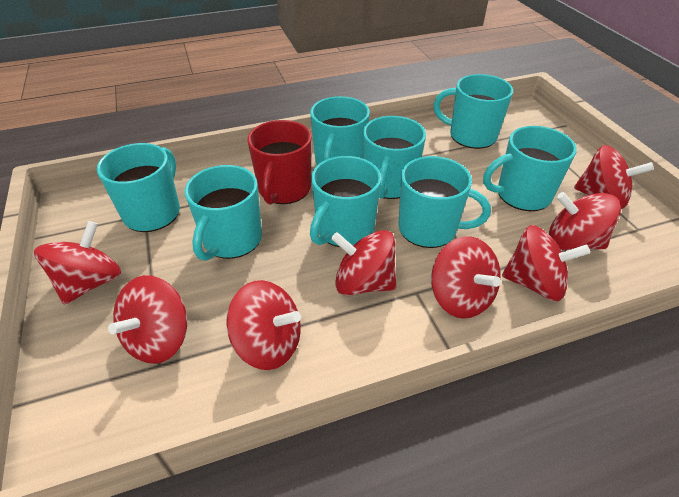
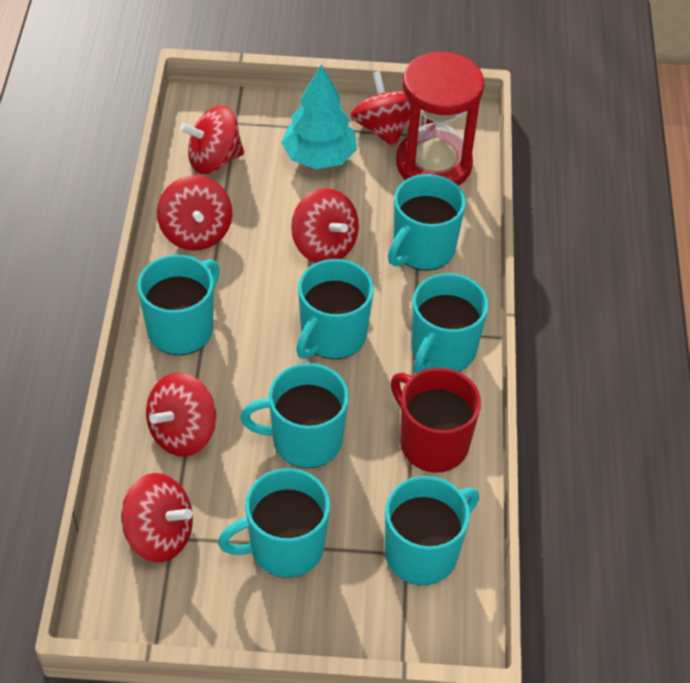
red hourglass: none = 0 -> [396,51,484,186] = 1
red spinning top: [34,221,121,305] [108,275,187,364] [226,280,301,370] [331,230,396,296] [431,236,501,319] [502,225,590,301] [549,192,621,251] [574,145,654,209] = 8 -> [121,473,193,562] [146,372,216,457] [157,175,232,251] [180,106,244,174] [291,188,359,263] [351,71,410,147] = 6
turquoise mug: [97,143,180,232] [185,165,262,261] [310,96,370,165] [310,156,381,247] [363,116,426,199] [398,156,491,248] [433,74,513,149] [483,126,577,211] = 8 -> [137,255,220,355] [218,468,330,578] [240,363,349,468] [296,259,374,359] [385,476,479,585] [388,174,466,271] [411,273,489,374] = 7
turquoise tree: none = 0 -> [281,64,357,169] = 1

